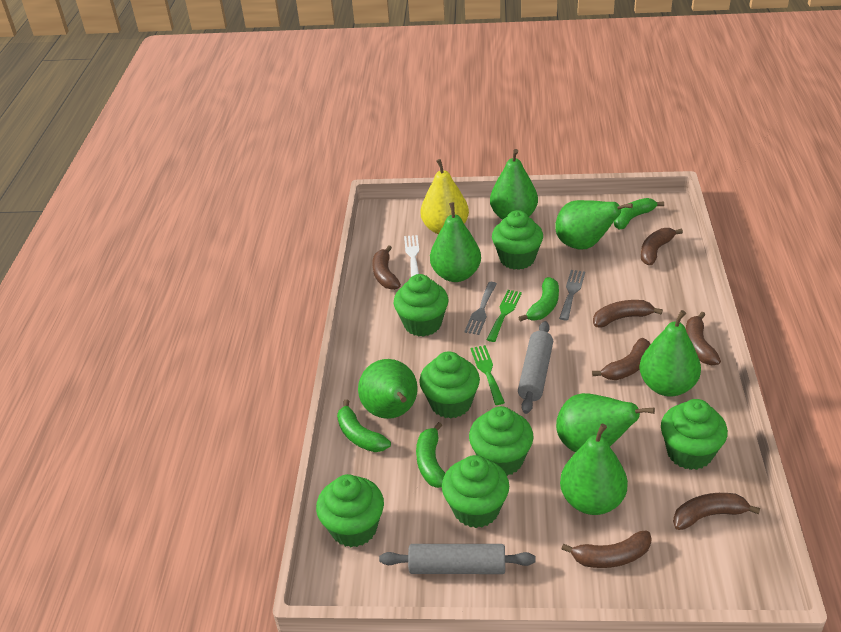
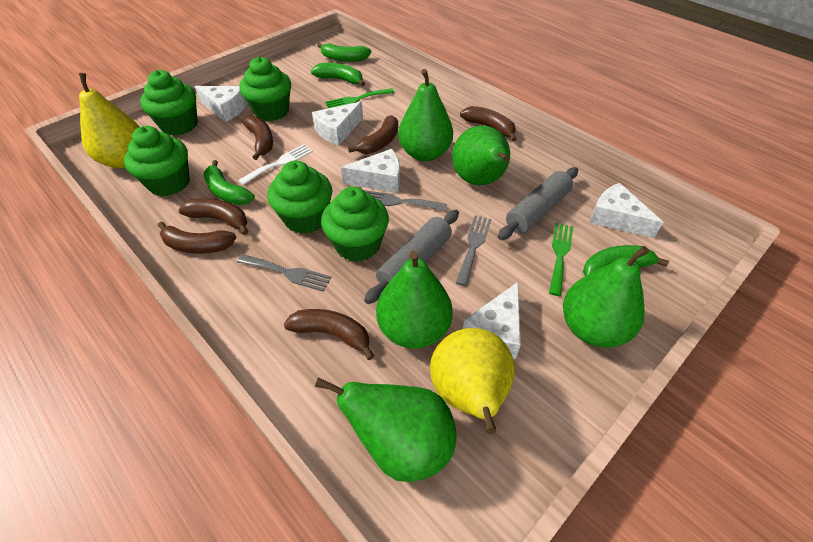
brown banana: [372,245,401,290] [562,531,652,568] [592,338,651,380] [593,300,663,327] [641,228,683,265] [673,493,760,530] [686,312,721,365] = 7 -> [158,221,237,254] [178,198,248,235] [242,115,273,160] [284,309,374,360] [348,115,398,154] [460,106,517,141] = 6
green cupcake: [316,474,384,547] [394,274,448,337] [419,351,480,419] [442,455,509,528] [469,406,534,476] [492,210,543,270] [661,399,728,470] = 7 -> [124,126,190,196] [140,70,198,136] [239,57,291,121] [267,160,332,234] [321,187,389,262] = 5
green pear: [358,359,418,419] [430,202,481,282] [490,149,538,220] [555,200,633,249] [556,393,655,452] [560,424,628,515] [640,310,701,397] = 7 -> [315,377,457,482] [376,251,453,348] [398,69,453,161] [452,126,510,185] [563,246,649,347] = 5
grey fork: [464,282,497,335] [559,270,585,321] = 2 -> [237,254,332,292] [364,190,447,211] [456,215,491,286] = 3
white cheese: none = 0 -> [194,86,248,122] [312,102,363,146] [341,149,400,193] [463,282,521,359] [589,183,663,238] = 5
yellow pear: [420,159,469,234] = 1 -> [79,73,140,168] [430,328,515,434] = 2

